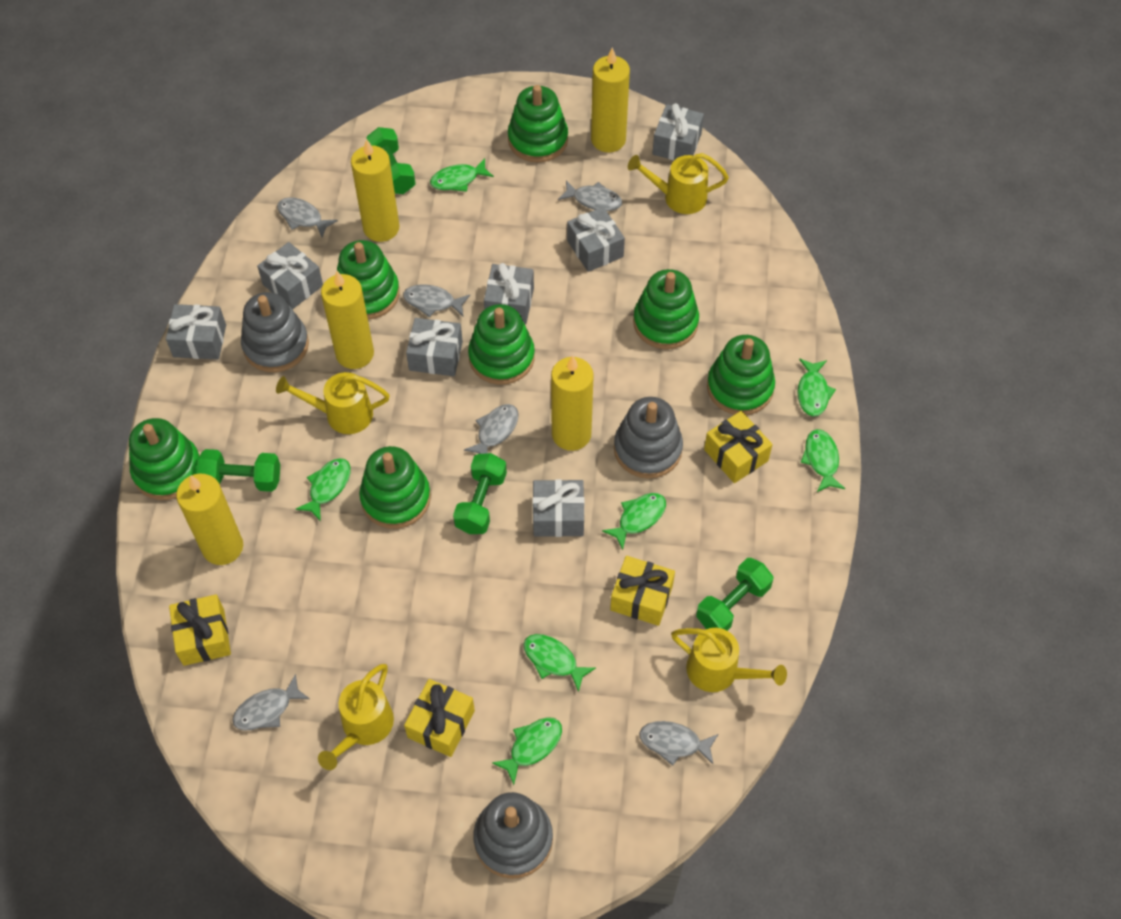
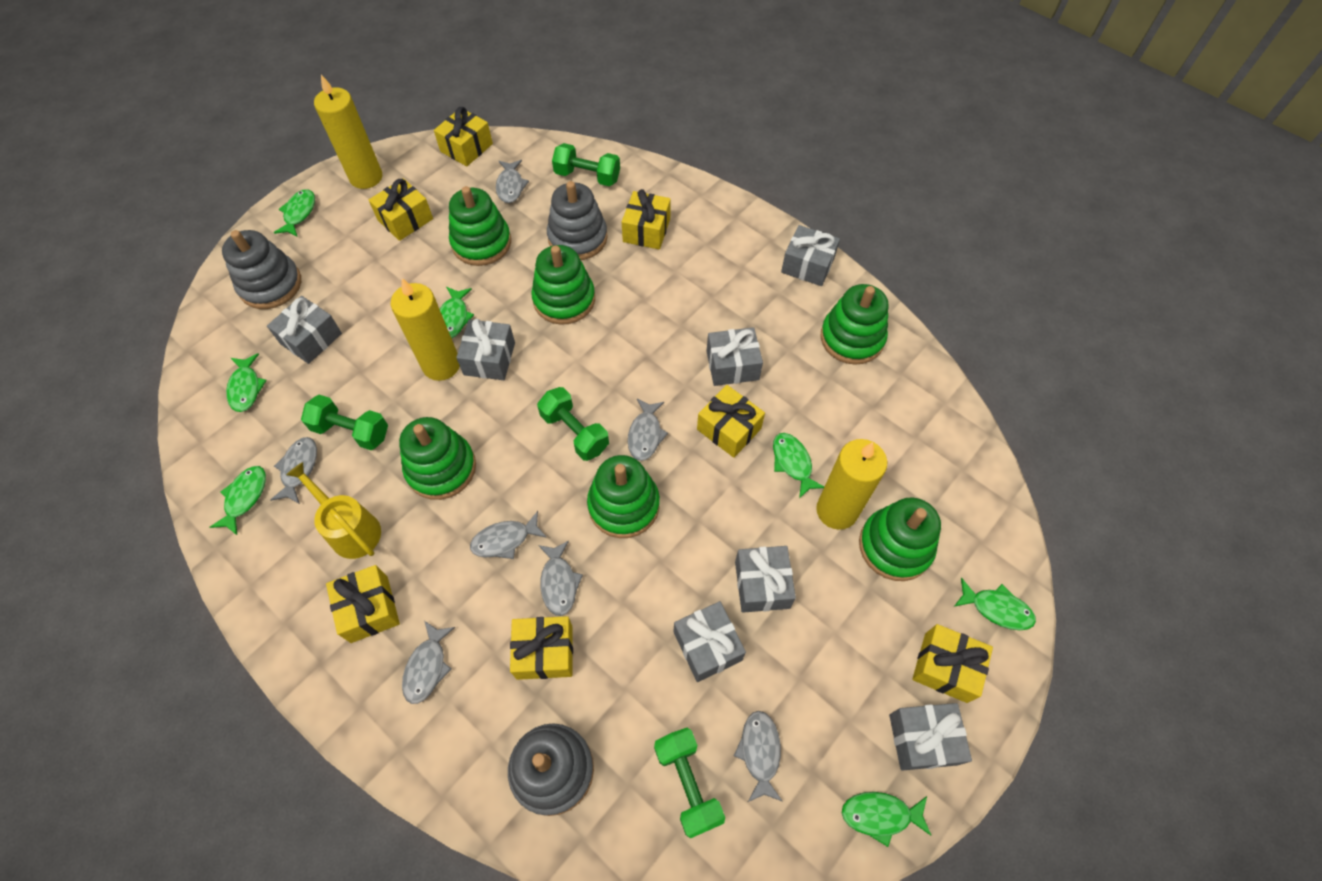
green stacking toy: [129,418,200,500] [337,240,400,319] [359,446,431,529] [468,304,535,385] [508,85,568,162] [633,269,699,349] [707,335,775,415] = 7 -> [399,417,476,500] [449,186,511,266] [531,245,595,325] [587,455,660,538] [820,284,889,365] [859,497,941,581] = 6
grey fish: [232,674,310,731] [277,197,338,237] [403,284,470,317] [464,404,519,454] [558,181,622,211] [639,721,718,766] = 6 -> [270,437,317,504] [402,621,455,704] [470,511,547,559] [496,160,529,203] [538,541,583,616] [628,399,668,461] [734,711,783,802] = 7
yellow candle: [176,473,243,565] [321,271,374,369] [351,139,400,242] [551,355,594,451] [591,47,630,152] = 5 -> [314,75,382,189] [391,278,460,381] [816,439,887,530] = 3
yellow gift: [169,594,231,666] [404,679,475,757] [610,556,675,626] [704,411,772,483] = 4 -> [326,565,400,643] [369,178,433,241] [434,107,493,166] [510,616,573,680] [622,189,671,249] [697,385,765,458] [912,624,993,703] = 7
yellow watering can: [276,372,390,434] [318,664,394,770] [628,153,729,214] [671,628,787,692] = 4 -> [286,462,381,559] = 1

